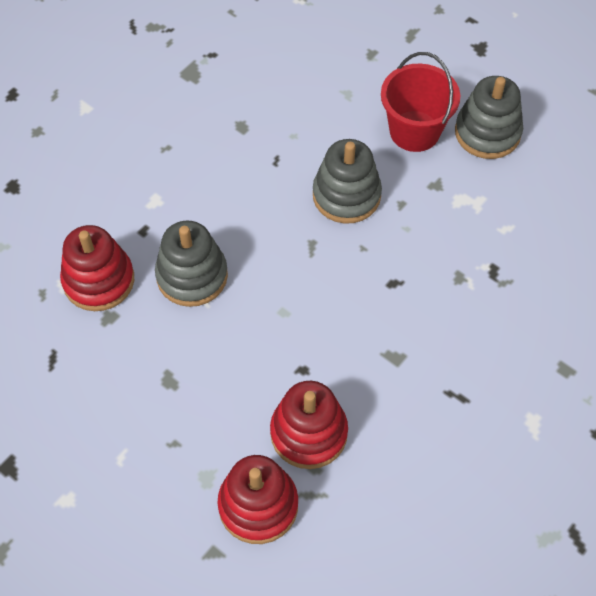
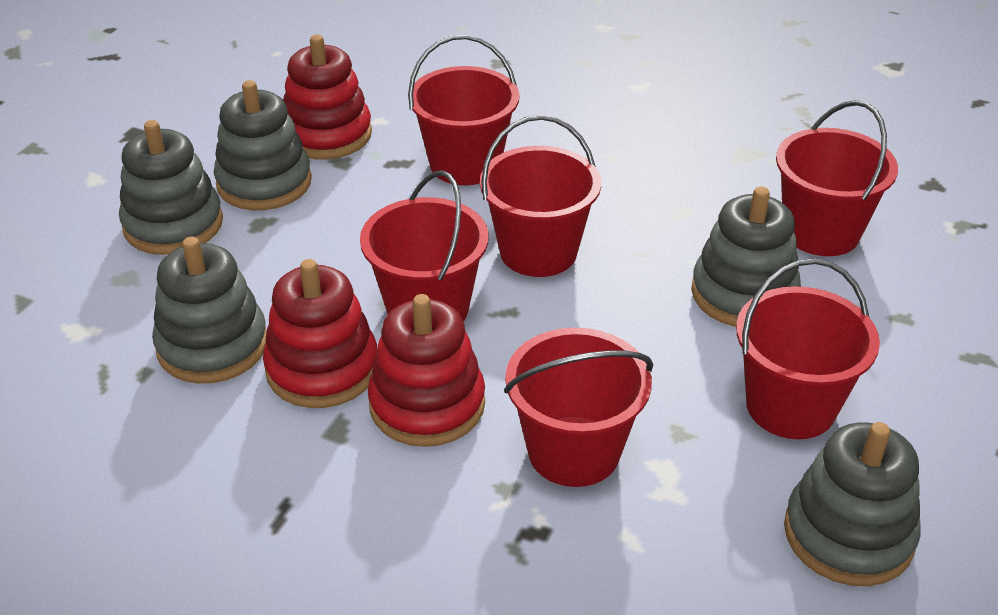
grey stacking toy: [155,220,228,307] [313,139,382,224] [455,76,523,159] = 3 -> [119,120,223,255] [152,237,267,384] [214,80,312,210] [691,187,801,327] [784,422,921,586] = 5
red bucket: [381,52,460,152] = 1 -> [360,170,489,322] [408,35,520,185] [480,115,601,277] [504,328,653,487] [736,258,880,439] [776,100,898,256] = 6

